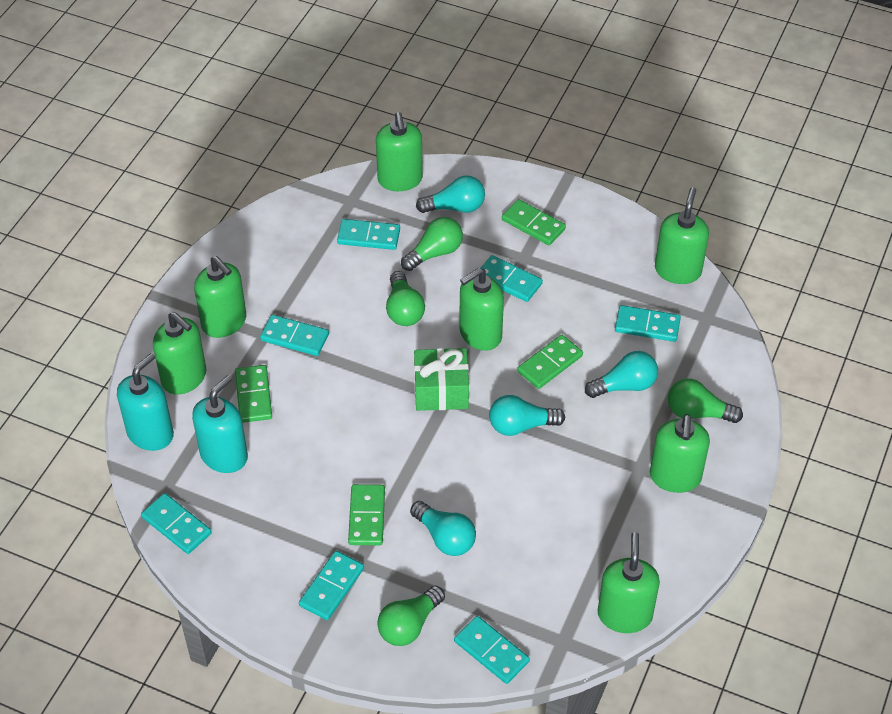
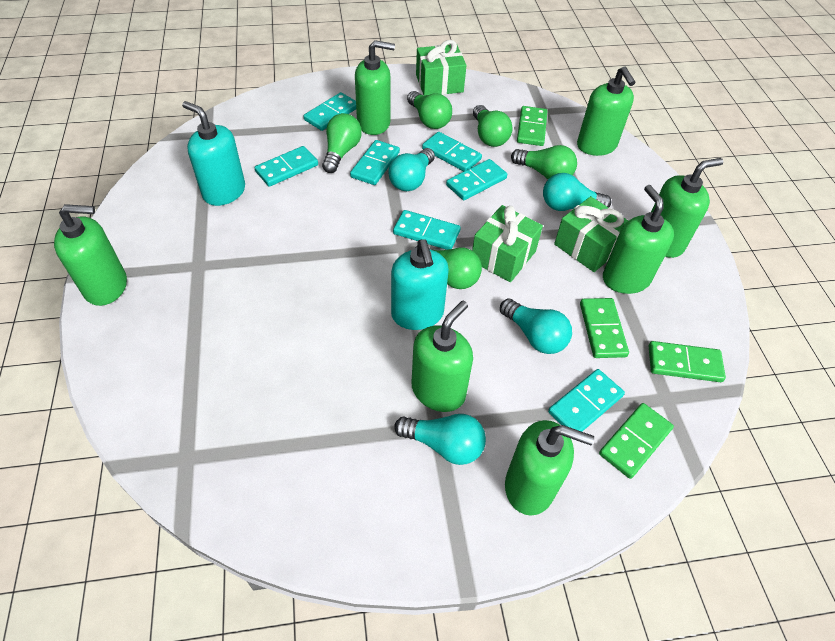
green gift: [414,348,469,411] = 1 -> [416,40,467,96] [472,205,543,282] [554,196,628,272] = 3
green light bulb: [377,586,445,646] [386,271,425,326] [401,217,463,271] [668,379,743,423] = 4 -> [322,113,362,173] [407,91,452,129] [415,246,482,289] [473,105,512,147] [511,145,577,179] = 5

